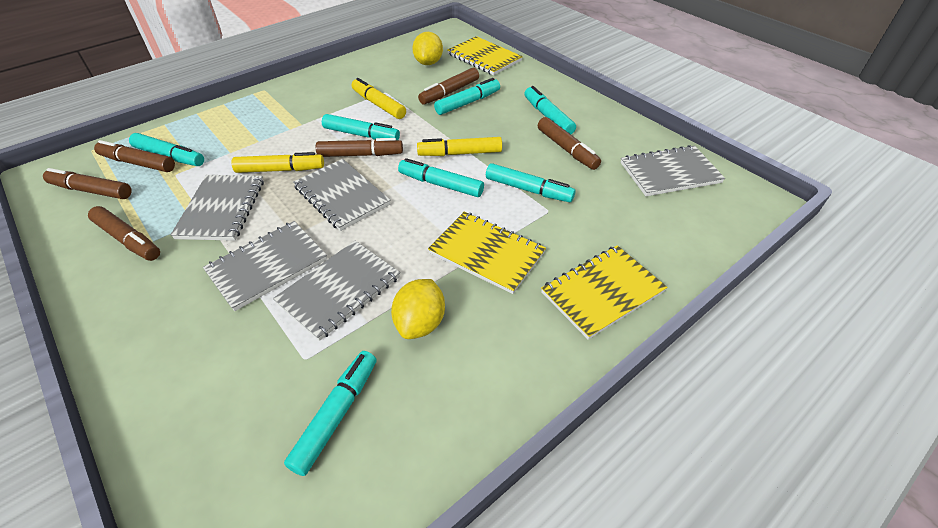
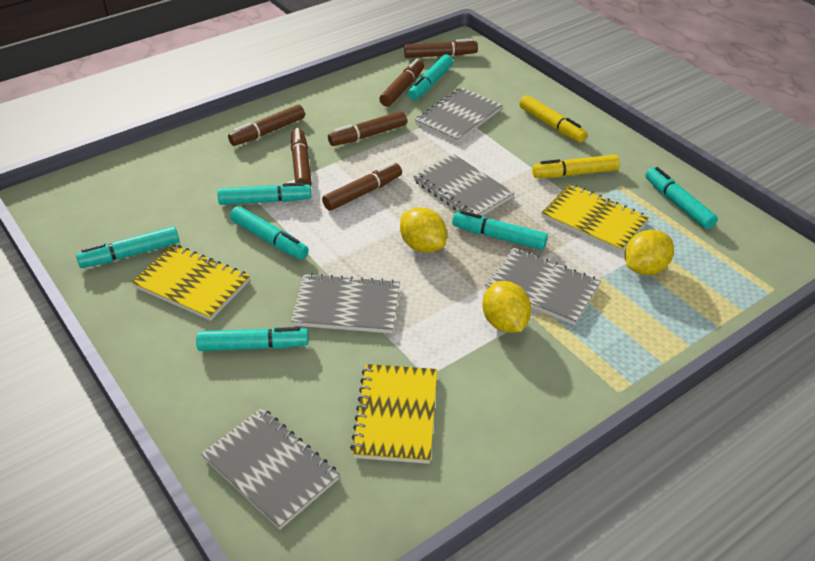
yellow lemon: [391,279,445,339] [412,32,443,65] = 2 -> [400,207,447,253] [482,281,531,333] [625,230,674,275] = 3
yellow marker: [232,152,324,173] [352,78,406,119] [417,137,502,156] = 3 -> [519,95,587,143] [532,155,620,178] = 2

